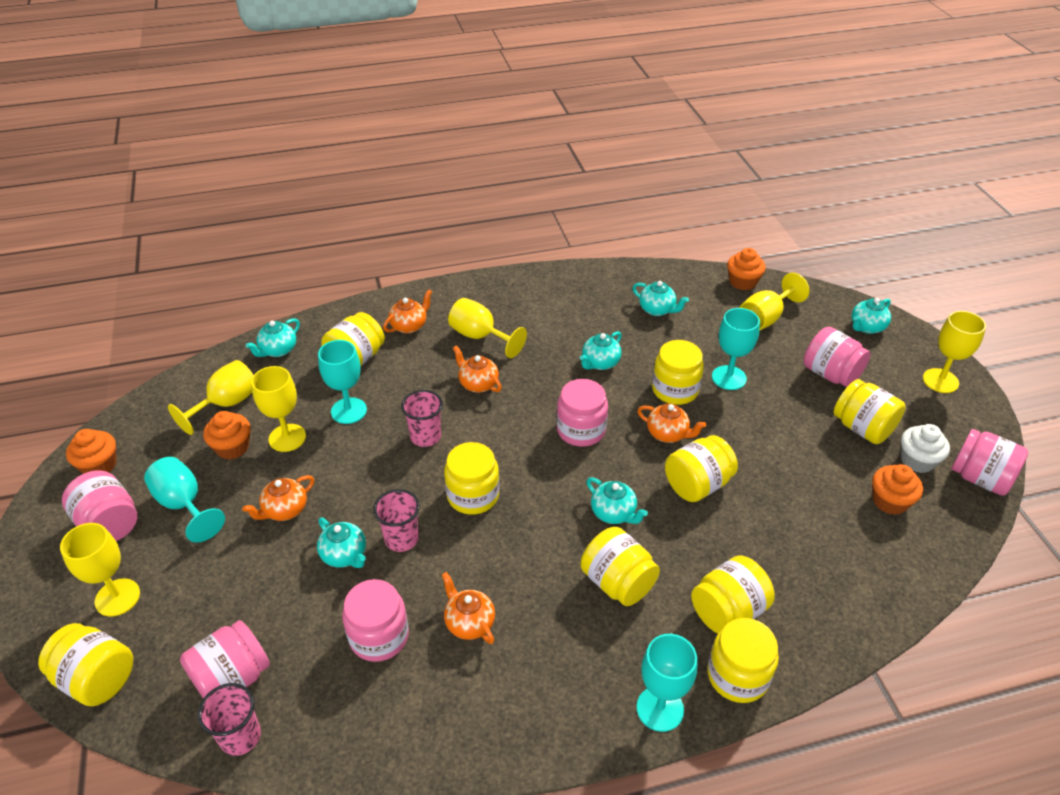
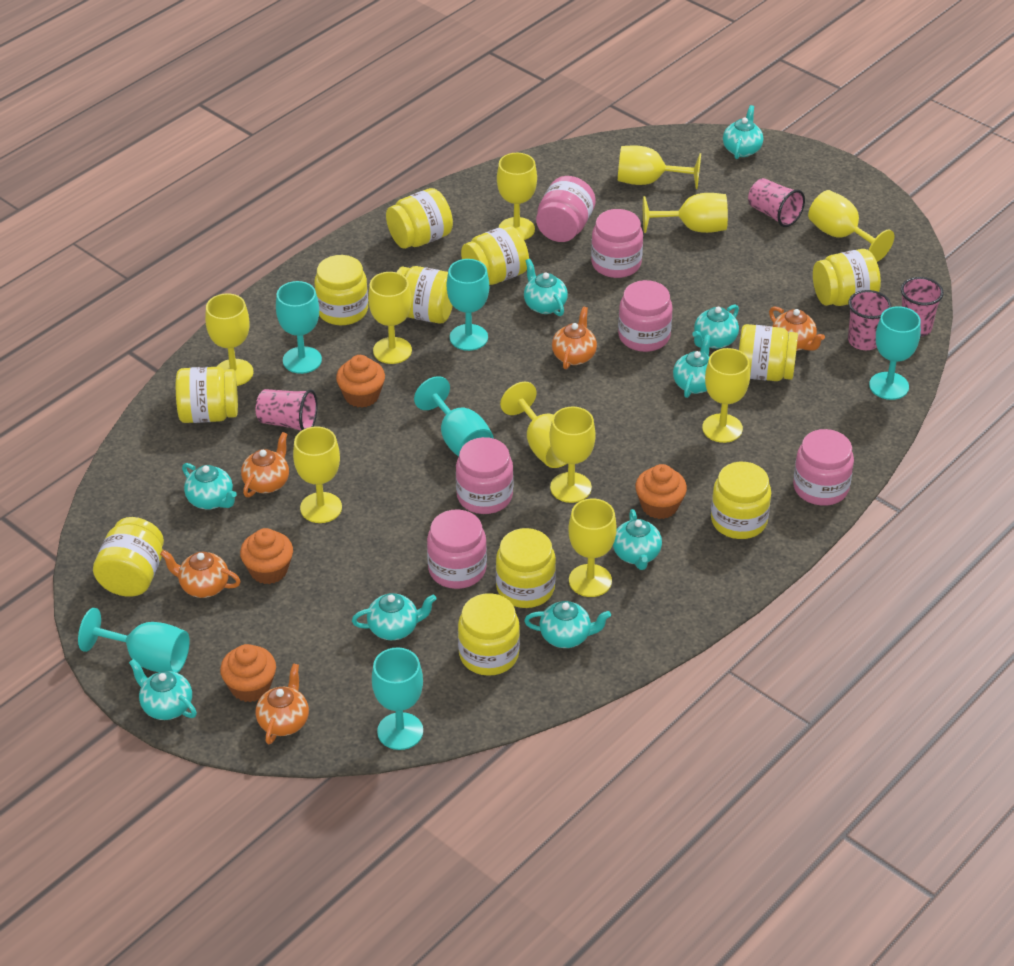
pink cup: [198,683,261,756] [373,489,420,552] [401,390,443,447] = 3 -> [256,389,318,431] [748,178,805,227] [848,290,892,350] [901,277,944,337] = 4
turquoise goblet: [144,457,225,543] [318,340,367,424] [637,634,697,732] [712,308,760,390] = 4 -> [78,608,190,673] [276,281,322,374] [372,648,423,750] [414,376,494,457] [447,259,489,351] [869,306,921,400] = 6
turquoise teapot: [246,318,300,357] [317,518,366,568] [580,331,622,370] [586,477,648,524] [632,281,689,316] [851,298,891,334] = 6 -> [129,659,197,720] [182,463,237,510] [352,593,437,640] [524,259,568,316] [524,601,611,648] [613,509,662,570] [673,334,710,398] [692,305,739,349] [723,105,763,159] = 9
white cupcake: [901,424,950,473] = 1 -> none = 0
yellow goblet: [60,523,140,617] [168,360,254,435] [251,366,306,452] [448,298,527,358] [740,273,809,331] [923,311,986,393] = 6 -> [205,293,254,386] [293,426,342,523] [368,272,412,364] [497,153,537,240] [500,382,567,468] [549,407,596,503] [568,498,617,597] [618,146,701,189] [643,193,728,233] [702,348,750,443] [808,190,894,262] = 11
yellow jar: [38,623,133,707] [321,312,385,366] [444,442,499,515] [580,527,660,606] [652,340,704,405] [665,435,738,502] [691,555,775,634] [707,618,779,703] [834,379,906,444] = 9 -> [93,517,164,597] [176,367,238,423] [315,255,368,325] [386,188,453,249] [397,266,453,324] [458,593,520,676] [461,225,529,285] [496,528,556,608] [711,462,771,539] [739,324,798,381] [813,249,881,306] = 11

